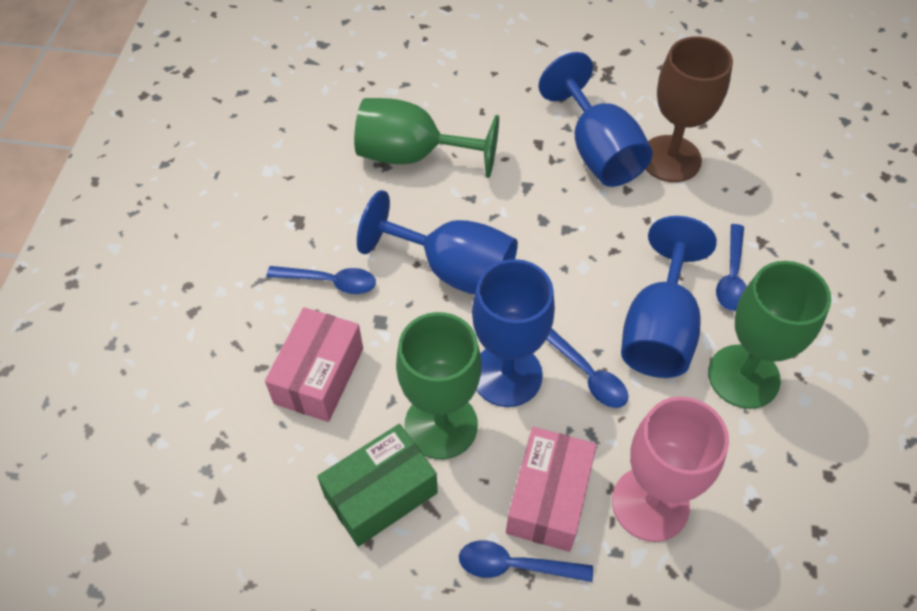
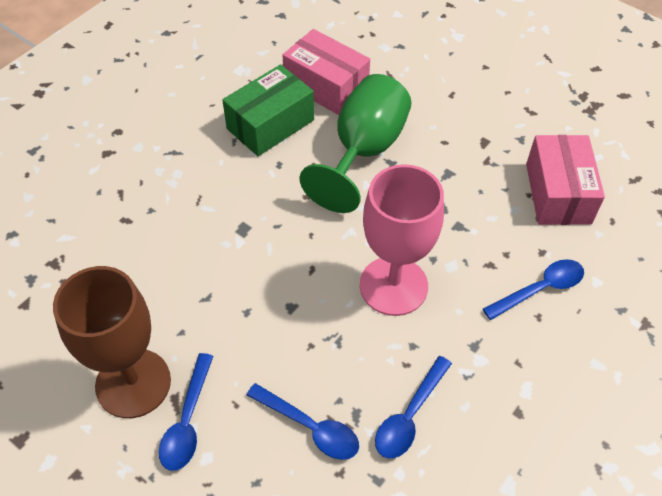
blue goblet: [357,190,518,295] [472,259,555,407] [539,52,653,187] [621,216,717,378] = 4 -> none = 0
green goblet: [354,98,499,178] [396,312,481,459] [708,261,831,409] = 3 -> [299,74,411,213] = 1

